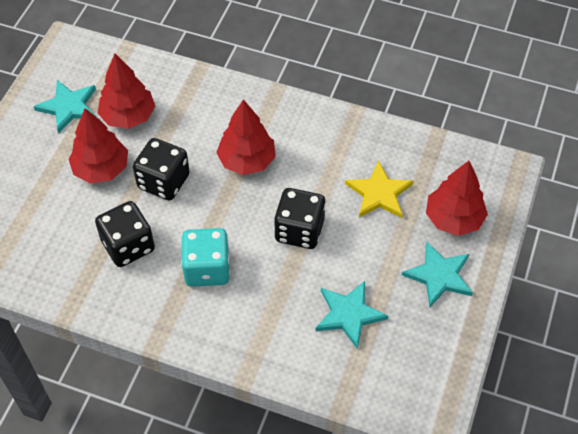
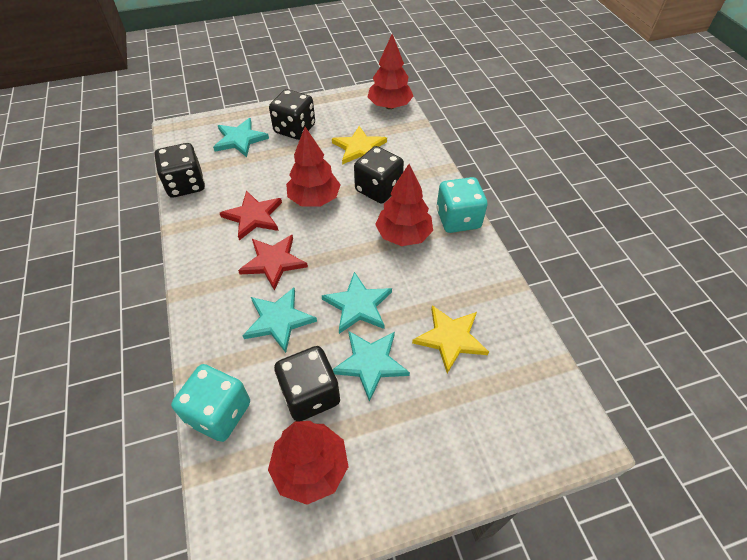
black dice: [95,201,155,267] [133,138,190,200] [274,188,326,249] = 3 -> [155,143,205,198] [269,89,315,140] [274,346,340,421] [354,146,404,204] = 4
red star: none = 0 -> [220,190,282,240] [238,235,308,291] = 2
turquoise dice: [181,228,230,287] = 1 -> [171,364,250,442] [437,177,488,233] = 2
turquoise star: [34,80,96,133] [315,281,388,349] [402,242,473,307] = 3 -> [213,118,269,157] [243,287,317,353] [322,272,392,334] [332,331,410,402] = 4
yellow star: [345,161,413,218] = 1 -> [332,126,387,165] [412,305,489,373] = 2

